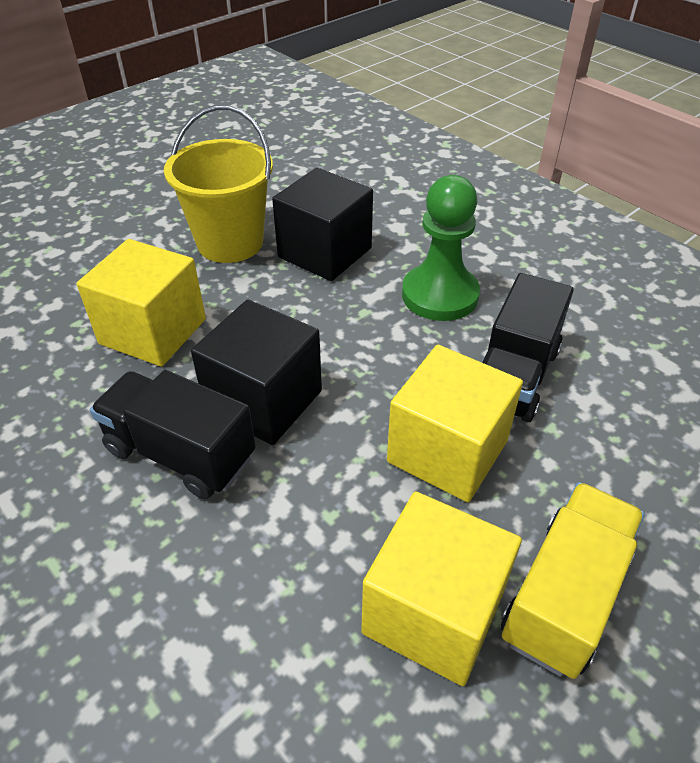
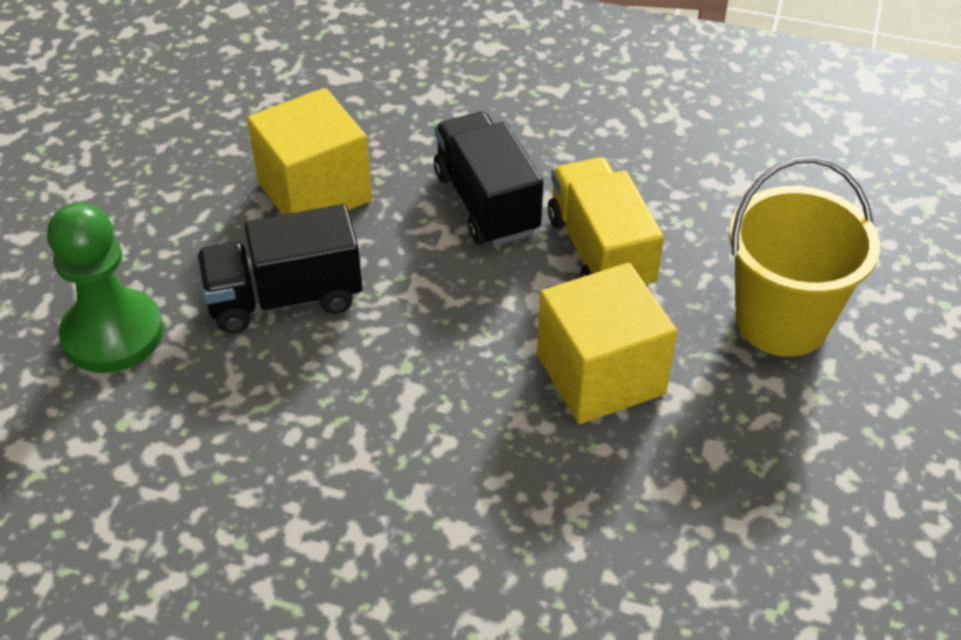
black cube: [191,299,322,445] [272,168,373,281] = 2 -> none = 0
yellow cube: [76,239,206,367] [361,491,522,686] [387,345,523,502] = 3 -> [247,88,372,215] [537,263,677,424] = 2

